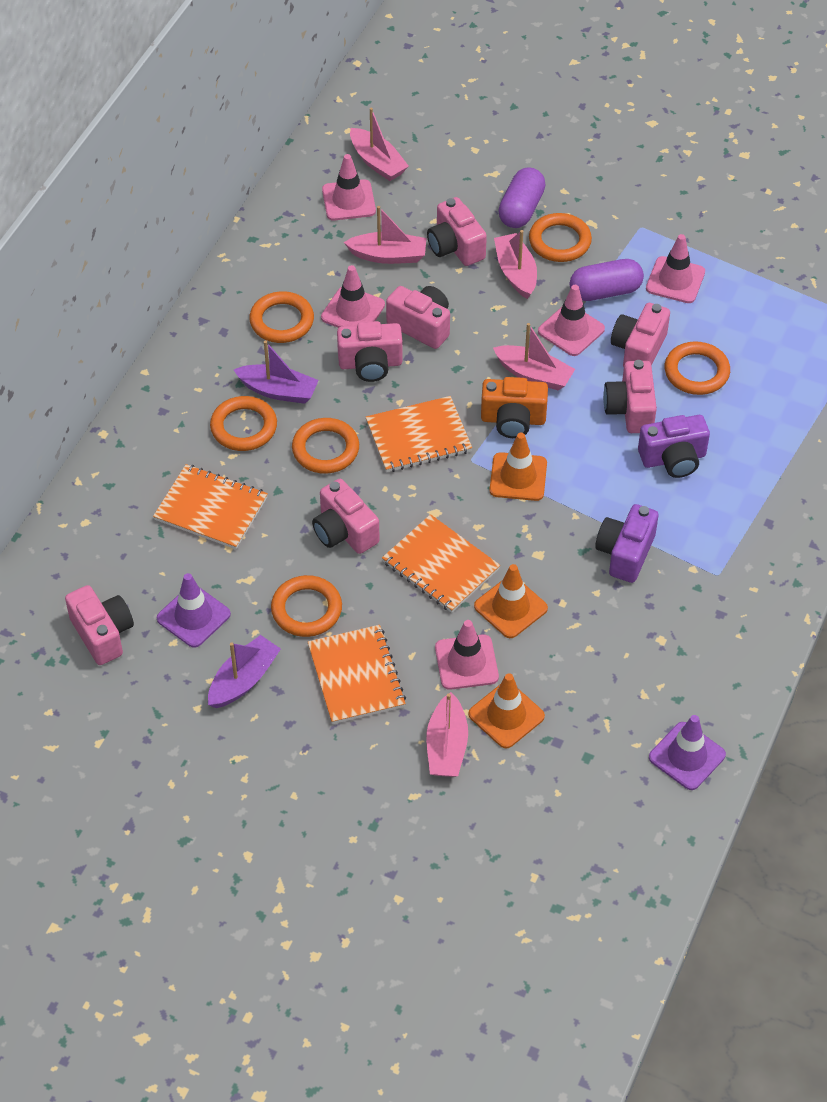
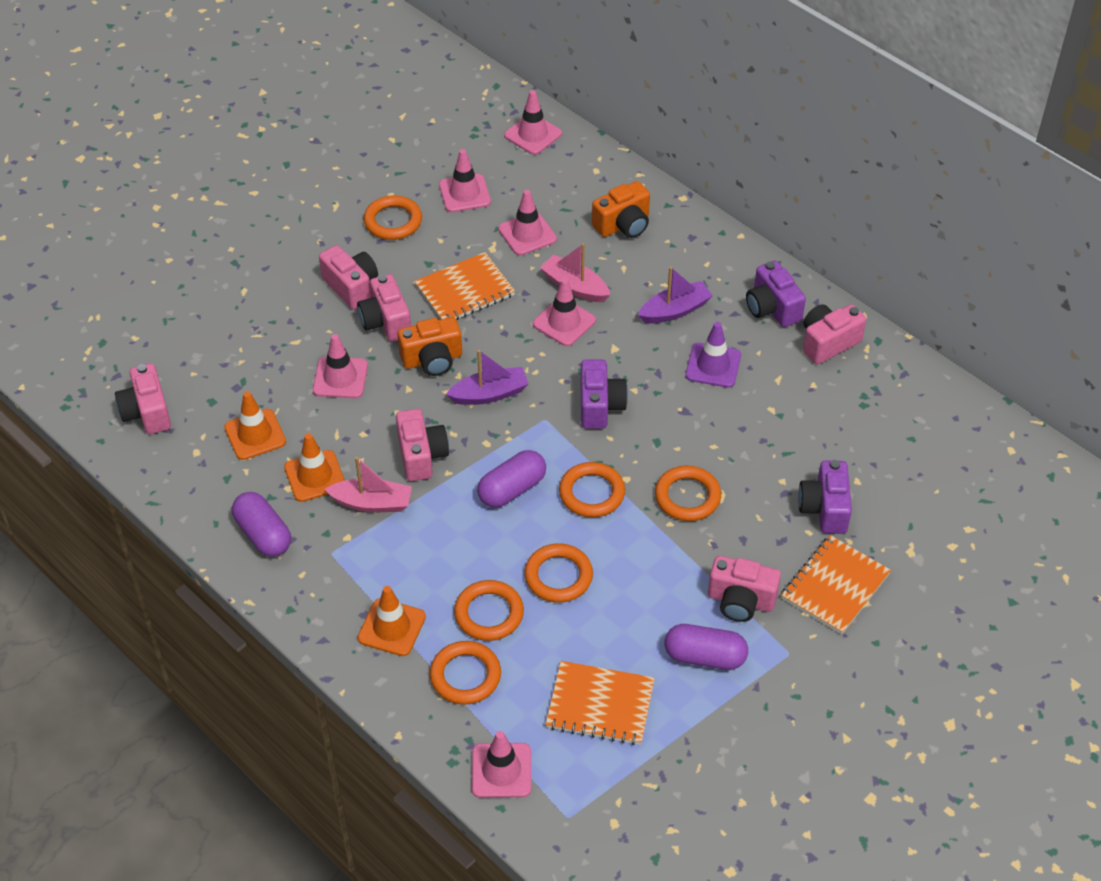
orange camera: [481,377,548,438] = 1 -> [398,317,462,376] [592,181,650,238] = 2
orange notebook: [153,464,268,549] [308,625,406,724] [366,396,472,472] [382,514,500,613] = 4 -> [414,252,515,320] [545,661,655,745] [781,535,891,635] = 3
pink boat: [344,206,426,264] [350,108,409,181] [426,692,468,777] [493,323,575,390] [494,230,537,299] = 5 -> [325,457,412,512] [540,243,610,302] = 2
pink camera: [65,585,134,665] [312,479,380,554] [337,321,403,382] [386,286,450,349] [427,197,487,266] [603,360,657,433] [611,303,670,367] = 7 -> [115,363,171,434] [319,245,378,310] [357,274,411,342] [396,409,449,481] [708,556,781,622] [803,304,866,364] = 6
pink traffic cone: [321,265,385,328] [322,154,376,221] [435,620,499,690] [538,285,605,356] [646,234,705,303] = 5 -> [313,334,368,398] [439,149,491,212] [472,731,531,798] [498,190,557,255] [504,90,562,155] [533,278,596,346] = 6
purple camera: [595,504,659,583] [638,415,710,478] = 2 -> [581,360,628,429] [746,261,806,327] [798,460,852,534] = 3
purple capsule: [498,167,545,228] [570,259,644,301] = 2 -> [232,492,291,557] [477,450,546,508] [665,624,748,670] = 3
purple traffic cone: [157,573,231,648] [649,715,726,790] = 2 -> [685,322,741,388] = 1

